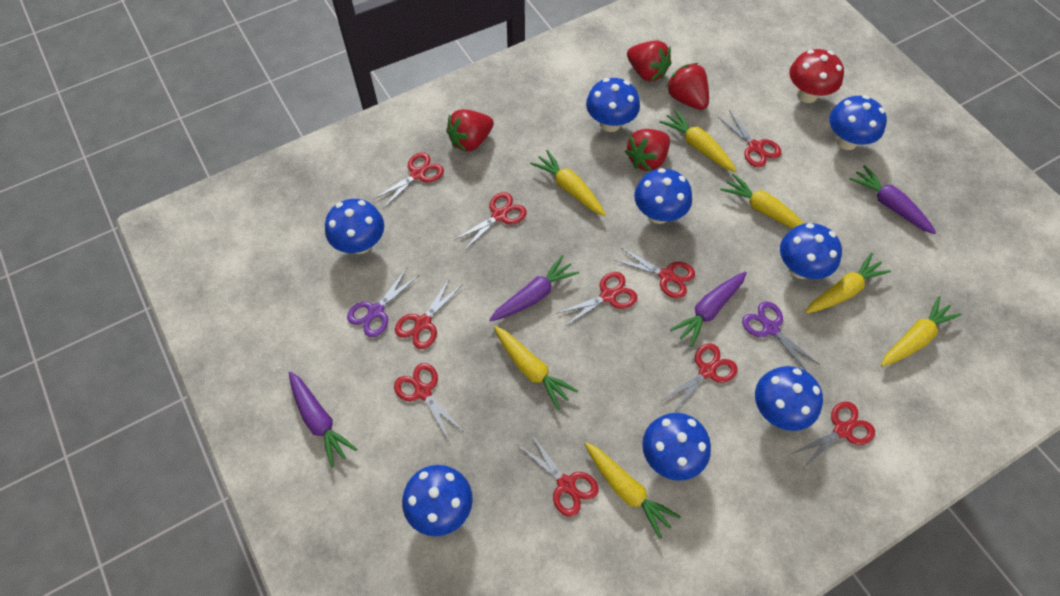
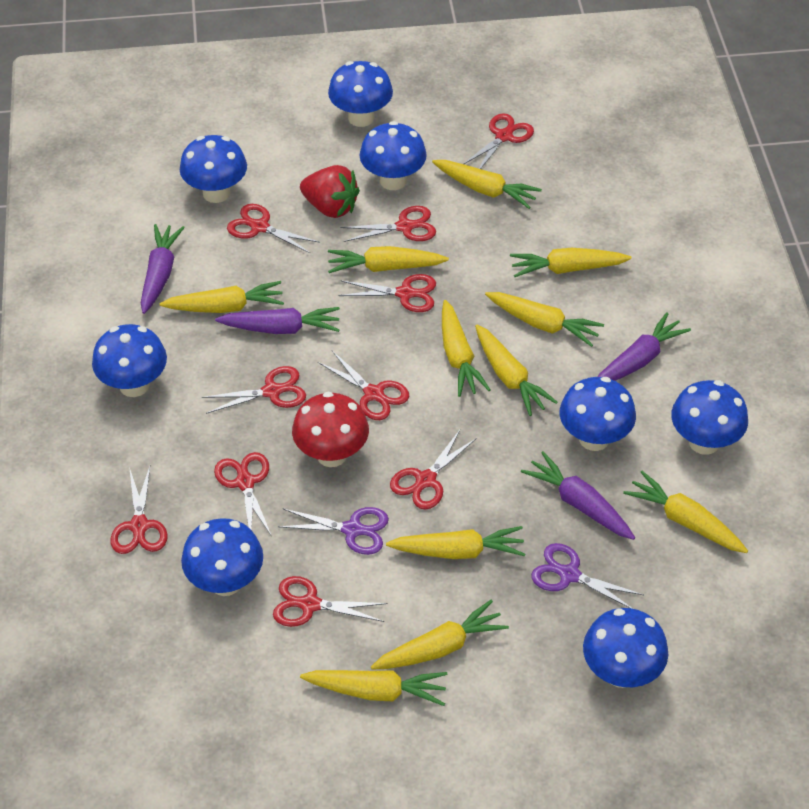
red strawberry: [446,109,494,152] [625,129,670,171] [627,41,671,82] [666,63,709,110] = 4 -> [300,165,360,218] = 1
yellow carrot: [494,326,578,410] [530,150,606,216] [585,442,681,539] [659,109,737,172] [720,173,804,229] [805,253,891,314] [881,296,962,367] = 7 -> [160,281,284,313] [300,670,447,706] [328,246,449,273] [371,600,509,669] [386,526,525,559] [432,160,542,209] [442,300,491,397] [475,325,558,416] [485,292,604,347] [510,248,632,277] [623,471,748,553] = 11

